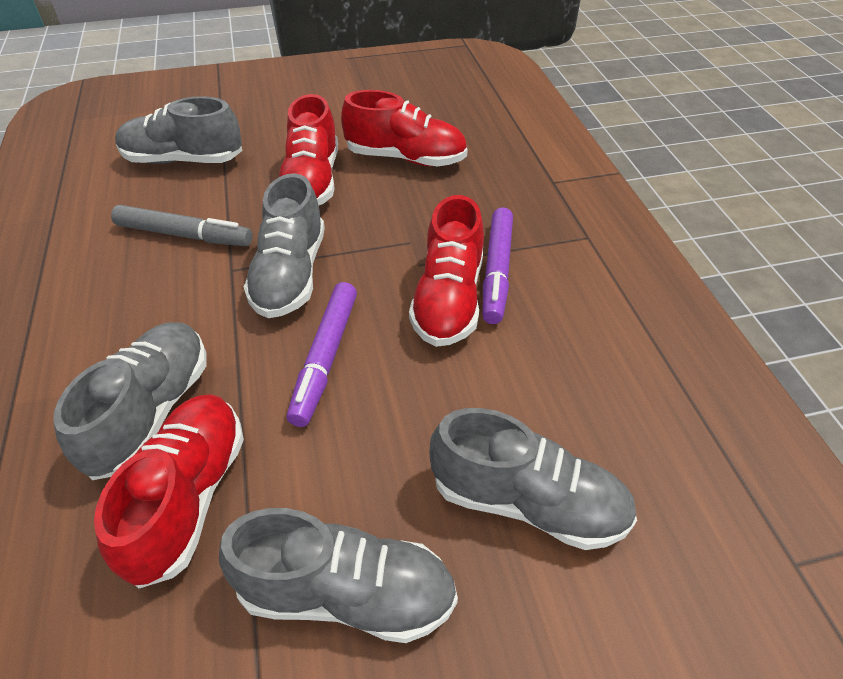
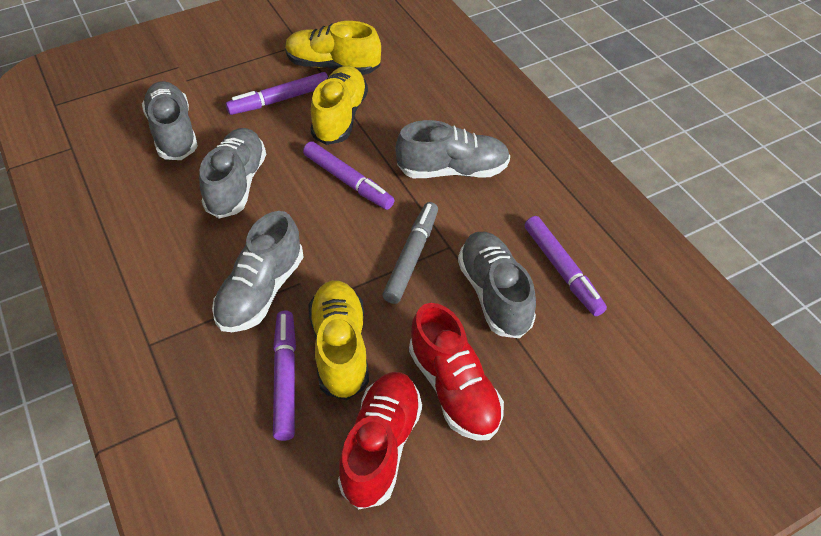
purple marker: [287,282,357,427] [483,207,513,324] = 2 -> [226,72,328,115] [273,310,296,441] [303,141,394,210] [525,216,607,316] = 4
red shoe: [94,394,244,588] [279,94,338,205] [341,90,468,166] [409,195,484,347] = 4 -> [338,372,422,509] [409,303,504,441] = 2
yellow shoe: none = 0 -> [285,21,381,75] [308,280,369,401] [310,66,368,145] = 3

